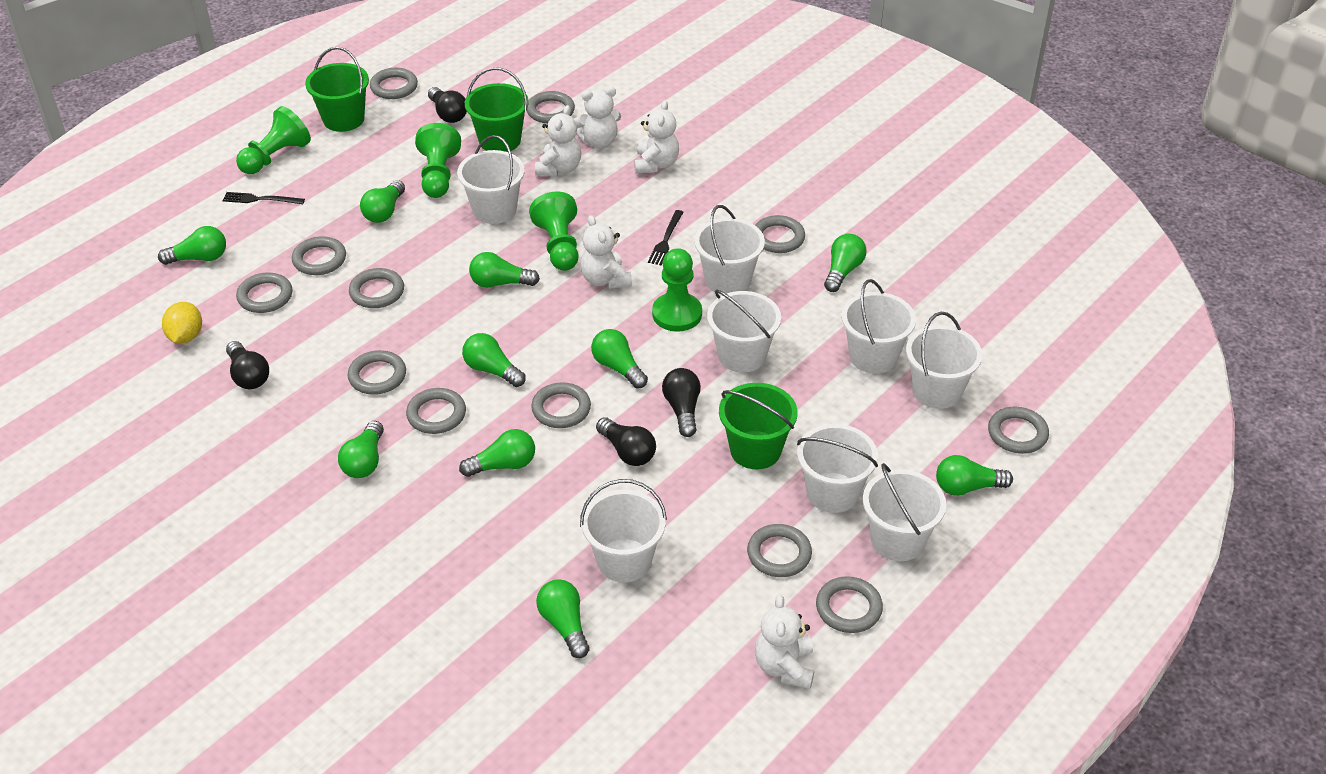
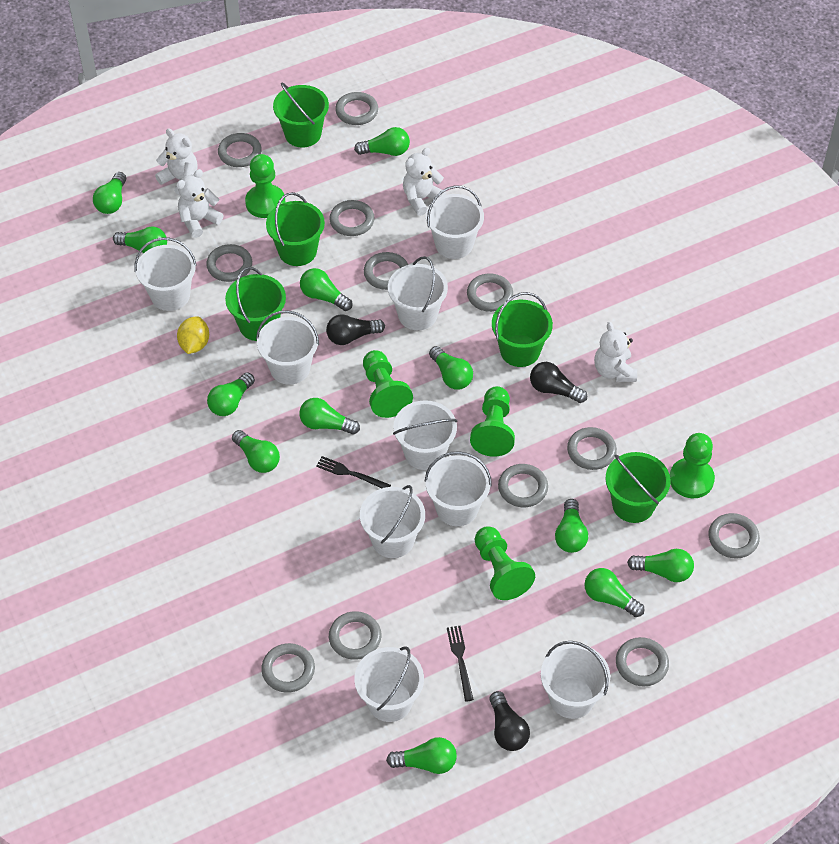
black light bulb: [226,341,269,389] [428,87,467,123] [596,417,656,466] [662,368,701,437] = 4 -> [326,314,385,345] [489,691,530,751] [530,362,587,403] = 3
green bucket: [305,47,369,132] [465,67,529,152] [719,383,797,469] = 3 -> [225,267,286,341] [266,192,325,266] [273,83,329,148] [492,292,553,367] [605,452,671,523] = 5
green light bulb: [158,226,226,265] [338,421,384,478] [360,180,405,223] [459,429,535,477] [462,333,526,387] [469,252,540,288] [536,579,590,658] [591,329,648,389] [824,234,866,292] [936,455,1013,496] = 10 -> [93,172,126,214] [113,227,167,253] [207,372,255,416] [232,430,280,473] [299,398,360,434] [300,268,352,311] [354,127,410,156] [386,737,457,774] [429,346,473,390] [555,499,588,553] [584,568,644,617] [627,549,694,582] = 12
green pawn: [236,106,311,174] [415,123,461,198] [529,192,579,271] [652,248,702,332] = 4 -> [245,154,285,218] [363,350,413,418] [470,386,515,457] [475,526,535,600] [670,433,715,498] = 5
white bucket: [457,135,525,224] [580,479,667,582] [694,205,765,294] [707,290,781,373] [797,424,878,513] [841,279,916,374] [863,463,946,561] [906,312,982,409] = 8 -> [134,237,197,311] [256,310,319,385] [354,646,424,722] [360,485,425,558] [388,256,448,330] [393,400,457,470] [425,451,492,526] [426,185,484,259] [541,641,610,719] = 9
white teddy bear: [535,105,581,176] [574,87,621,148] [580,215,632,289] [634,100,679,173] [755,594,814,689] = 5 -> [155,129,198,196] [176,169,224,238] [403,148,447,216] [594,322,637,382] = 4

